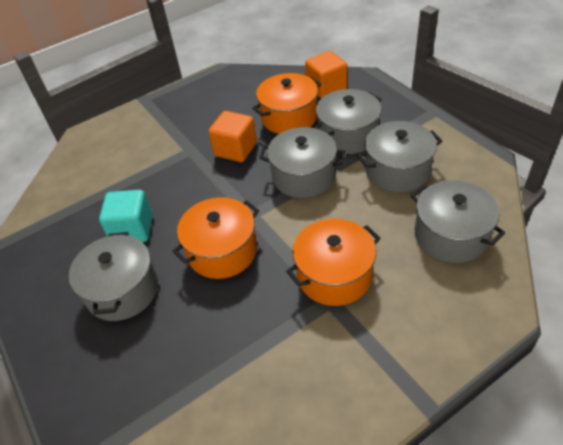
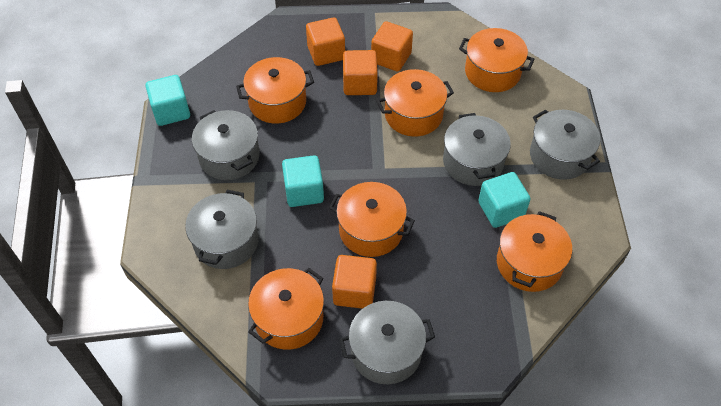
orange cube: [208,111,257,162] [305,51,347,98] = 2 -> [306,17,345,66] [332,255,377,309] [343,50,378,95] [371,21,413,72] = 4
orange pot: [172,197,259,279] [252,73,321,134] [286,219,381,306] = 3 -> [236,57,314,124] [248,268,324,350] [329,182,415,257] [376,69,454,137] [459,28,534,92] [497,211,572,292] = 6
turquoise cube: [99,190,153,242] = 1 -> [145,75,190,126] [282,155,324,207] [478,172,531,228] = 3

